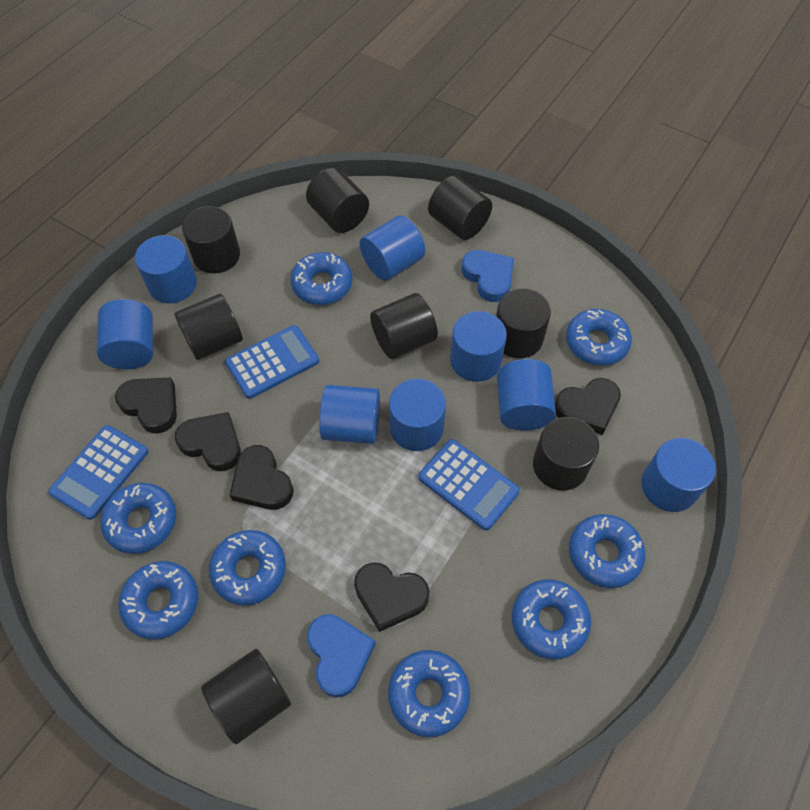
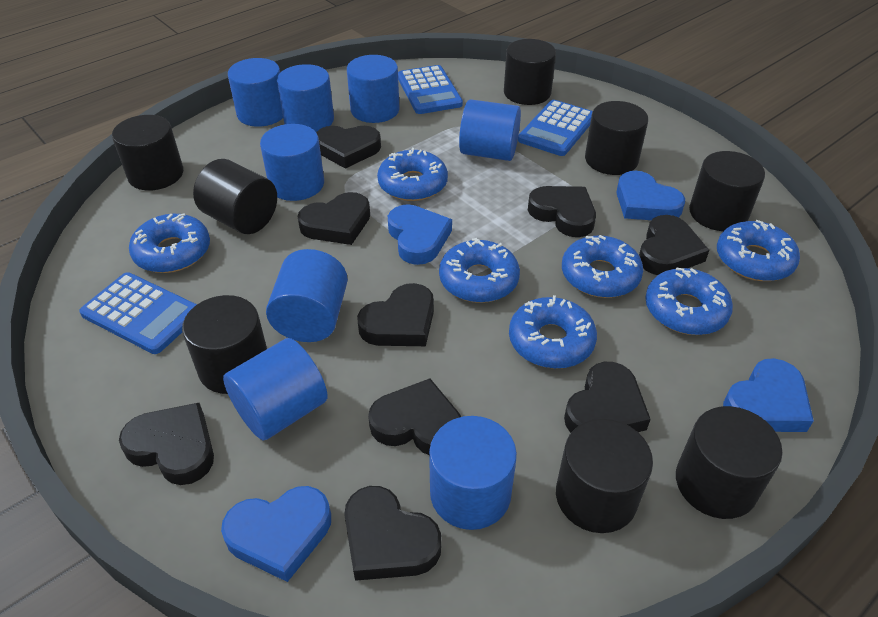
black heart: [115,378,177,434] [175,412,241,471] [230,445,294,510] [354,562,429,632] [555,378,621,435] = 5 -> [119,403,214,485] [297,192,370,245] [316,126,381,169] [344,486,441,581] [357,283,434,346] [368,378,461,455] [528,186,596,237] [564,362,651,433] [639,215,709,275] = 9
blue donut: [100,483,176,554] [119,561,198,639] [209,530,286,605] [290,252,353,305] [388,650,470,737] [512,580,591,659] [566,309,632,366] [569,514,645,588] = 8 -> [129,213,210,273] [377,148,448,201] [439,238,520,303] [509,295,597,369] [562,235,643,298] [645,267,733,335] [717,220,800,281] = 7
blue heart: [307,614,375,698] [462,250,514,302] = 2 -> [221,486,331,582] [388,204,452,265] [617,171,685,220] [723,358,814,432] = 4

